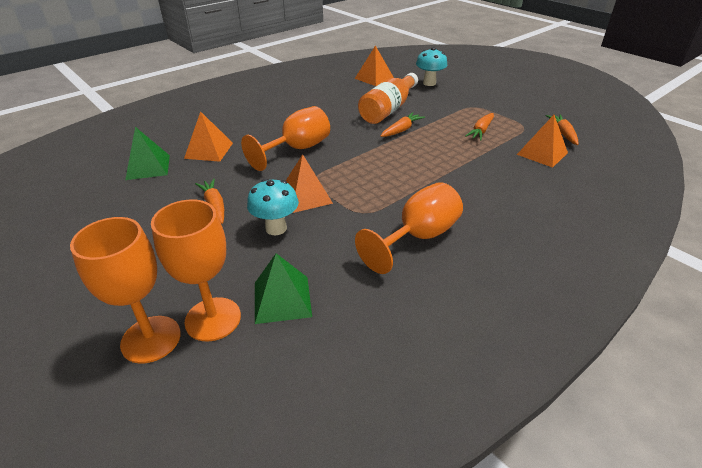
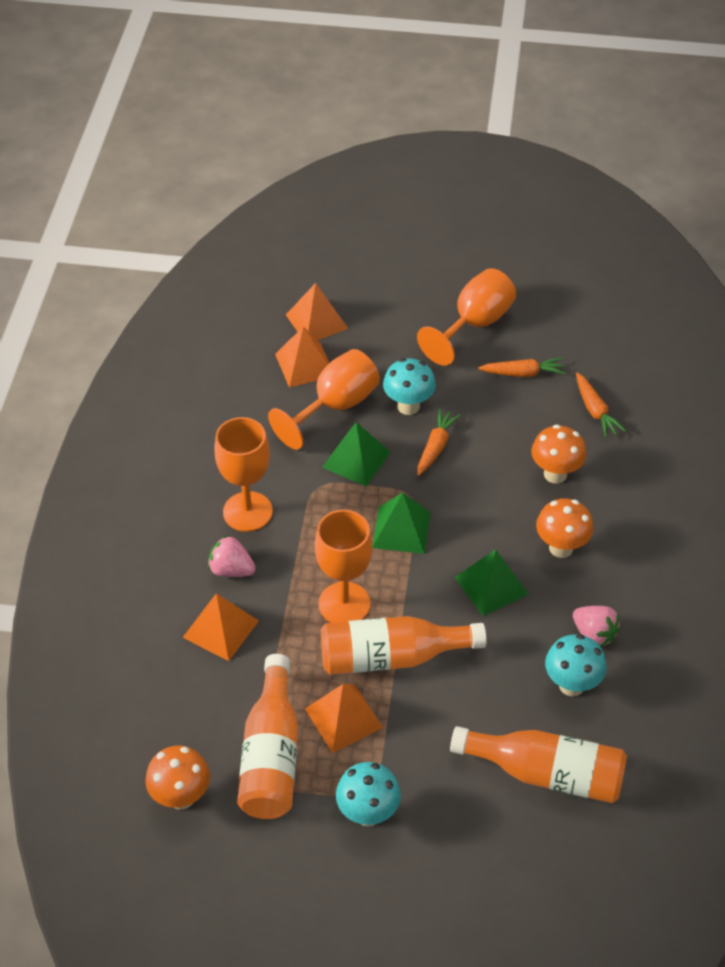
green pyramid: [125,127,170,180] [255,253,312,324] = 2 -> [322,422,391,486] [373,493,430,554] [454,549,529,616] = 3
orange bottle: [358,73,418,124] = 1 -> [237,654,298,819] [321,616,487,675] [450,726,627,803] = 3
orange carrot: [195,179,224,224] [381,112,425,137] [465,113,494,140] [546,115,579,145] = 4 -> [417,408,461,476] [478,357,566,377] [576,373,626,438] = 3
orange mushroom: none = 0 -> [145,746,210,810] [531,424,586,484] [536,498,594,558] = 3
pink strawberry: none = 0 -> [208,535,256,577] [573,606,620,647] = 2
turquoise mushroom: [247,179,299,235] [416,47,447,86] = 2 -> [336,762,401,826] [383,358,436,415] [545,634,607,696] = 3

